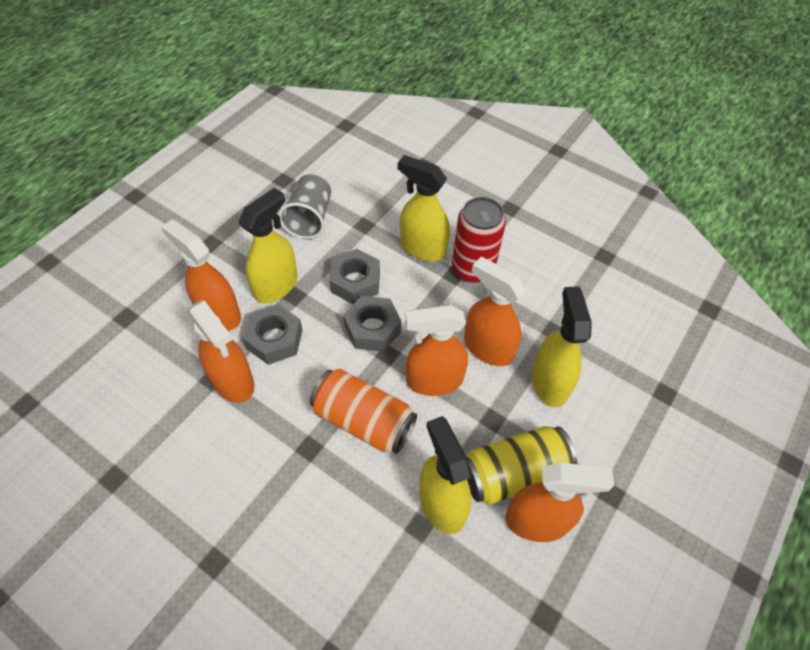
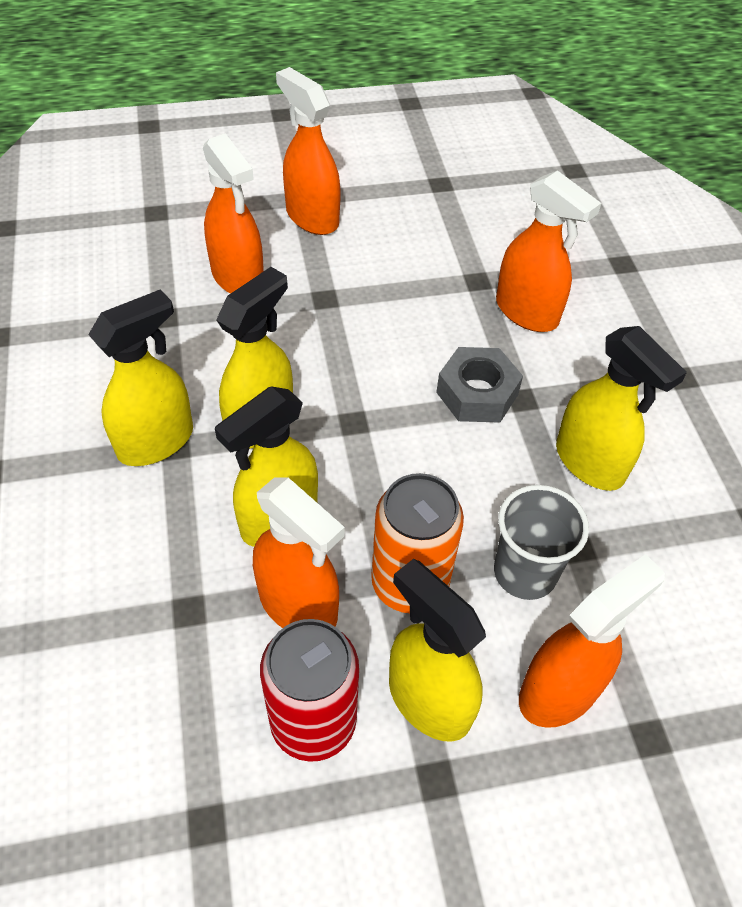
grey nut: [243,304,303,365] [329,249,380,304] [343,296,402,352] = 3 -> [436,347,523,423] = 1
yellow can: [467,426,577,505] = 1 -> none = 0
yellow spray bottle: [238,188,298,304] [398,155,450,261] [419,416,471,534] [532,287,592,407] = 4 -> [88,289,193,466] [215,386,318,547] [216,267,293,449] [389,559,486,742] [556,326,687,491] = 5

